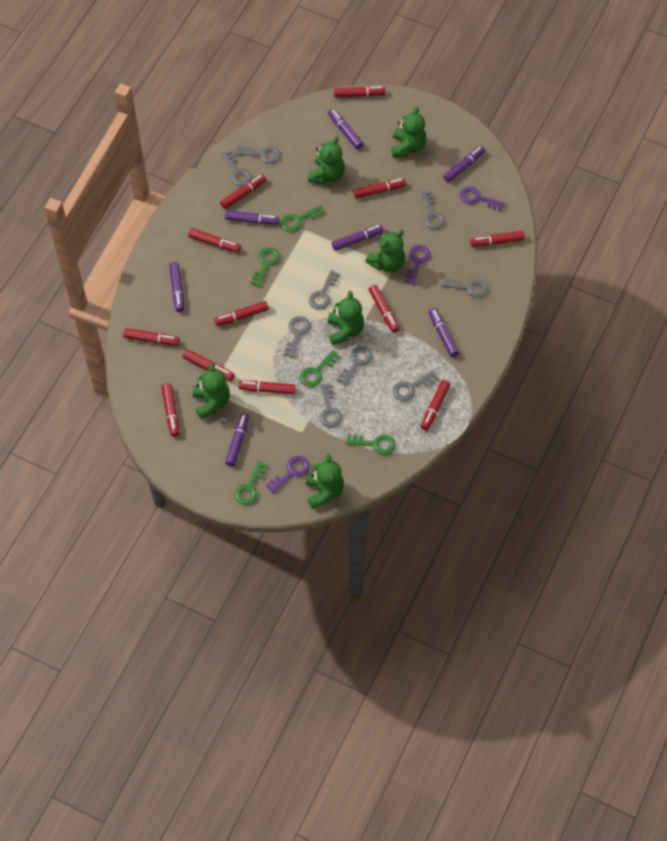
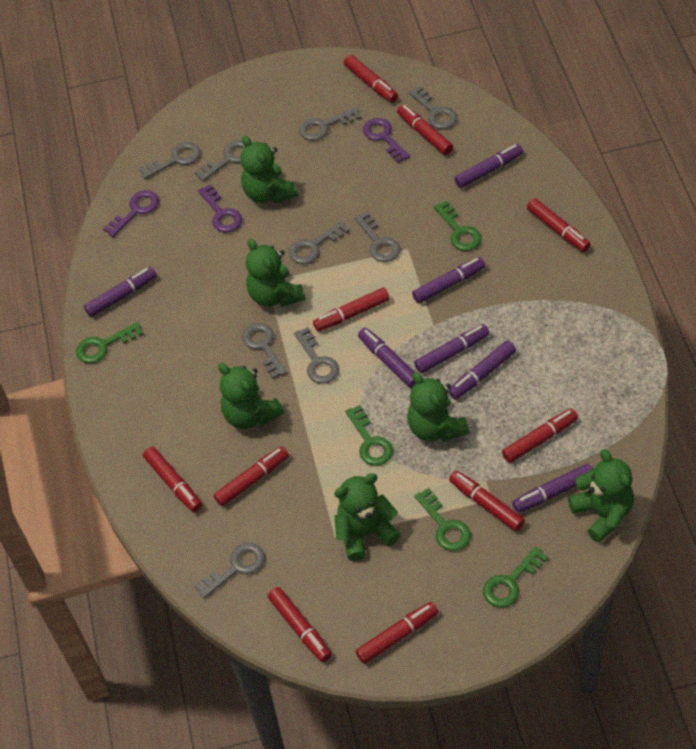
red marker: [123,328,179,346] [161,383,179,437] [183,349,235,381] [188,228,241,253] [214,301,269,326] [220,174,266,209] [238,381,296,395] [334,86,386,98] [353,178,406,198] [369,285,399,333] [421,380,450,431] [470,231,525,247] = 12 -> [143,447,202,512] [213,446,289,506] [268,587,332,662] [313,287,390,332] [344,55,398,103] [356,602,438,664] [397,104,453,155] [449,471,525,531] [502,409,578,463] [527,198,591,252] = 10

